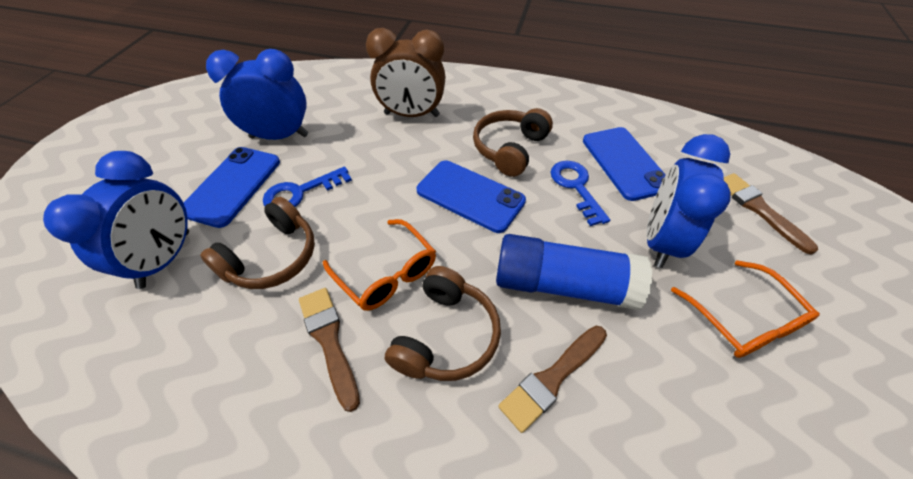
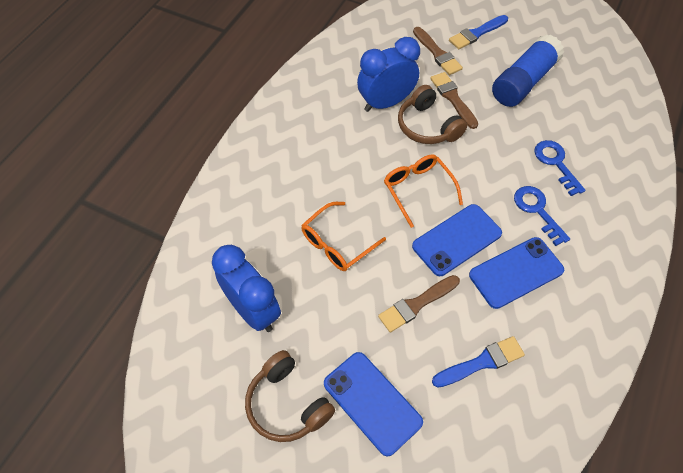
blue brush: none = 0 -> [432,336,525,388] [449,15,508,49] = 2
blue clock: [43,151,189,289] [206,49,308,140] [646,134,731,268] = 3 -> [212,245,281,332] [357,37,420,112] = 2
brown clock: [366,28,445,117] = 1 -> none = 0
brown headphones: [200,197,315,289] [385,266,501,381] [473,108,553,177] = 3 -> [245,350,335,442] [398,85,467,144] = 2

